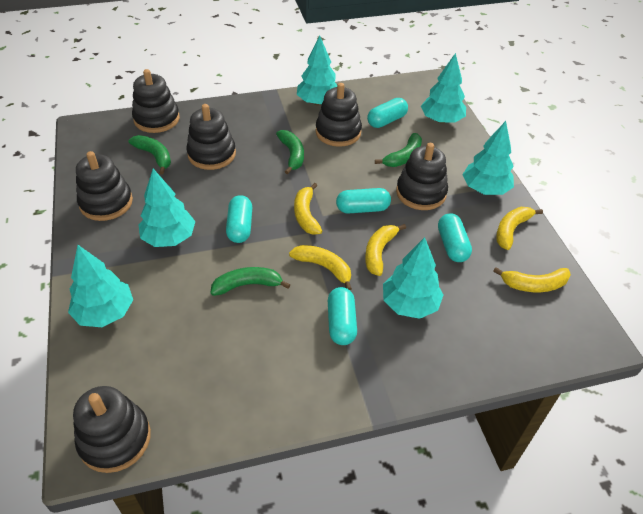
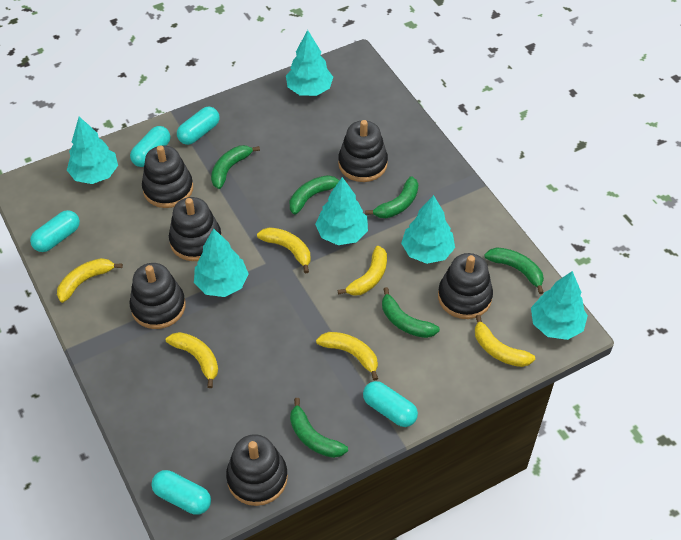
green banana: [129,135,171,175] [210,267,290,296] [276,130,304,174] [375,133,422,167] = 4 -> [211,145,260,189] [290,175,347,215] [290,398,348,458] [365,176,418,218] [382,287,440,338] [484,247,544,294] = 6
yellow banana: [289,245,352,290] [294,183,322,235] [365,224,406,276] [493,267,571,292] [496,207,543,250] = 5 -> [57,258,123,303] [166,332,218,388] [257,227,311,273] [316,332,378,381] [337,246,387,296] [475,315,535,367] = 6

